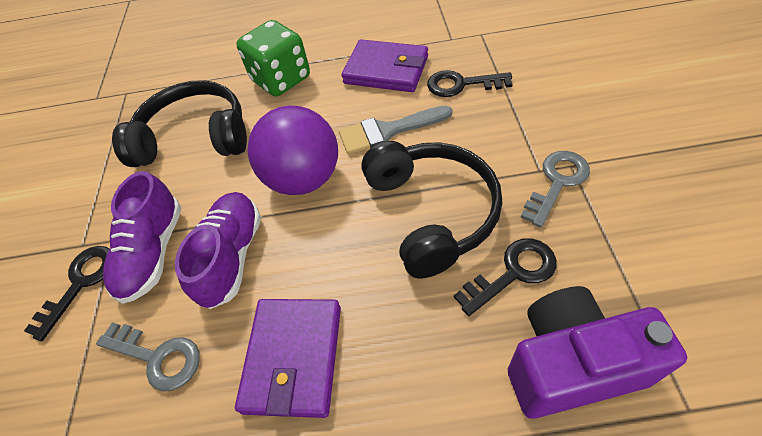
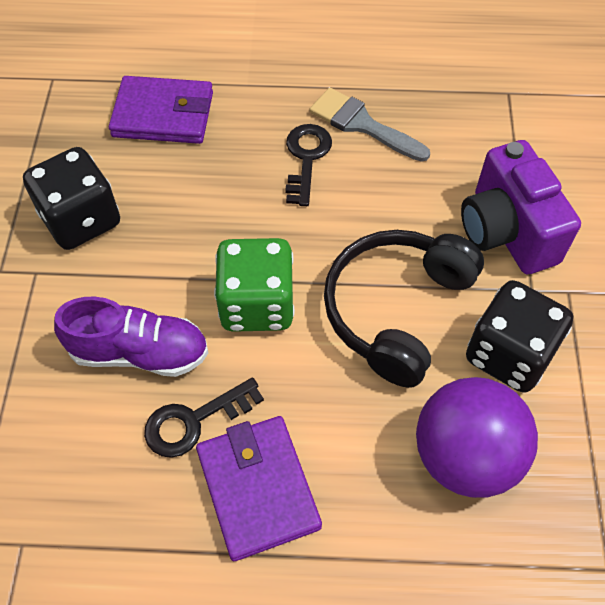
black dice: none = 0 -> [23,147,120,250] [466,280,573,393] = 2
black headphones: [112,80,247,167] [362,141,503,278] = 2 -> [324,230,484,388] = 1
black key: [24,246,110,341] [427,70,513,97] [454,238,557,316] = 3 -> [144,377,264,458] [285,124,332,206] = 2
grey key: [96,322,199,391] [521,151,590,228] = 2 -> none = 0
purple shoe: [103,171,181,304] [175,192,261,309] = 2 -> [54,297,208,377] = 1

